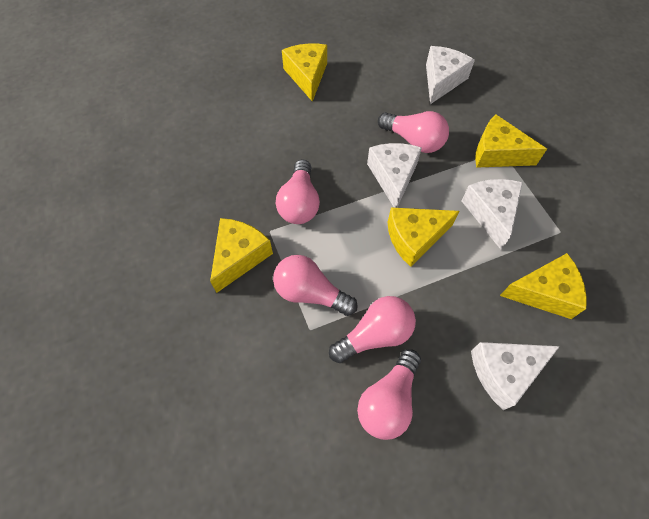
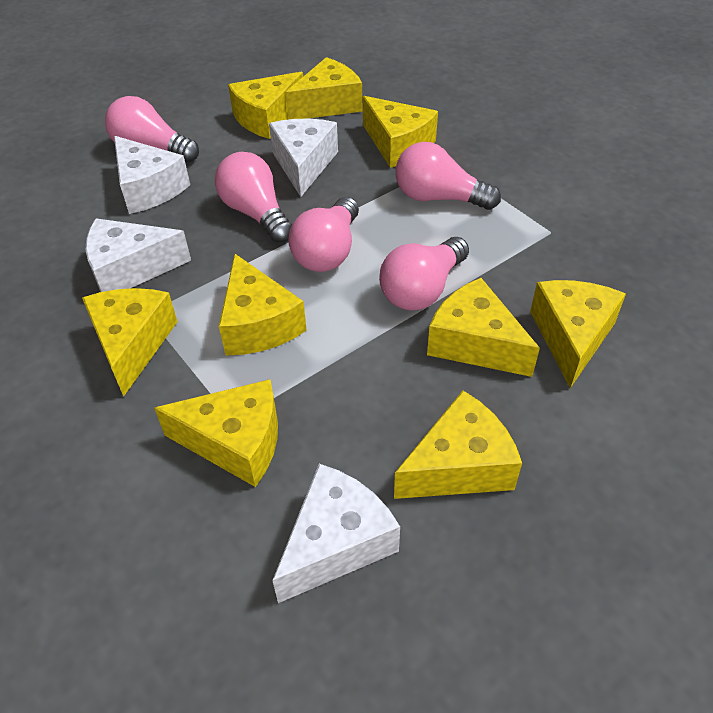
yellow cheese: [210,218,273,293] [282,44,327,102] [388,207,459,267] [475,114,547,168] [500,253,587,319] = 5 -> [82,288,178,397] [154,379,278,487] [219,254,307,355] [228,72,303,139] [286,57,362,119] [363,96,438,168] [394,391,522,499] [427,278,540,377] [530,280,626,388] = 9

